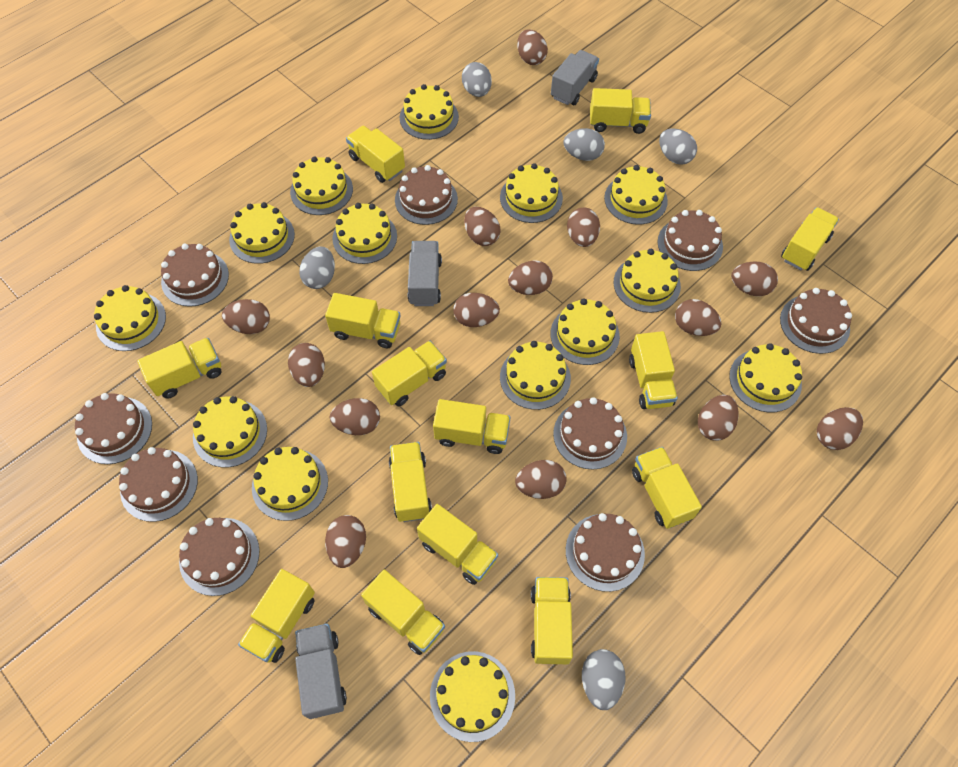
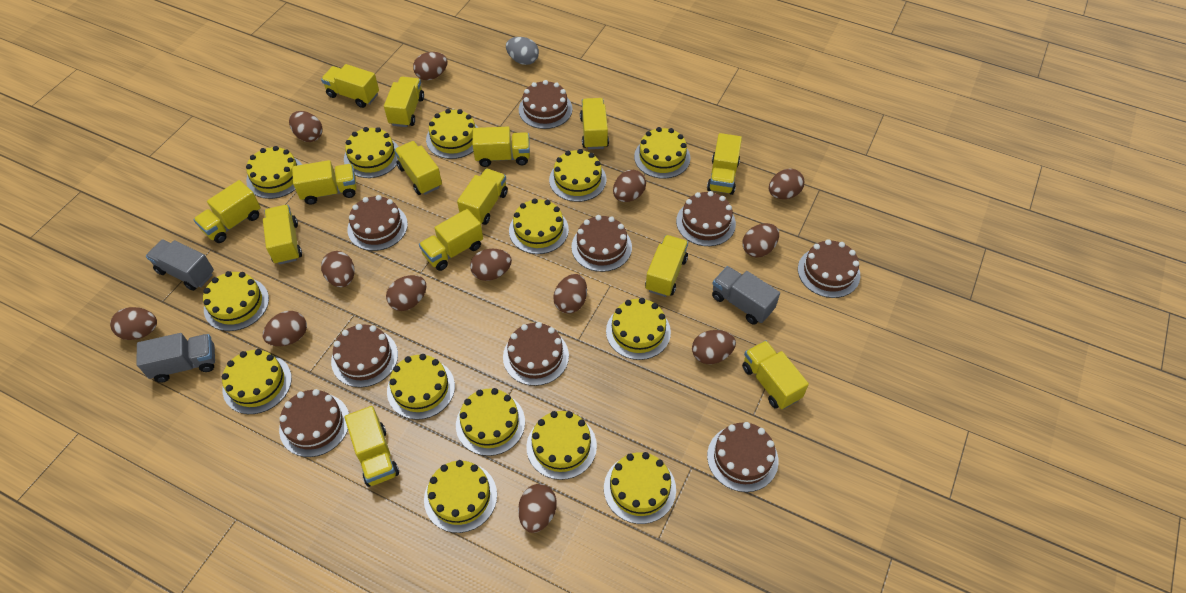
brown egg: [222,299,270,334] [288,343,325,387] [325,515,366,568] [330,398,380,435] [453,293,500,327] [464,207,501,246] [508,260,553,295] [515,460,567,499] [517,29,548,65] [567,207,600,247] [675,299,721,336] [698,395,739,441] [731,262,778,296] [817,407,863,450] = 14 -> [110,307,157,340] [263,311,307,346] [289,111,323,142] [321,251,355,287] [386,275,426,311] [413,52,448,80] [470,249,512,281] [518,484,557,533] [553,274,587,314] [613,170,646,202] [692,330,736,364] [742,223,779,258] [769,169,804,199] = 13
grey egg: [299,247,335,289] [462,62,492,97] [564,128,605,161] [582,649,625,710] [659,128,697,165] = 5 -> [506,37,539,65] = 1

